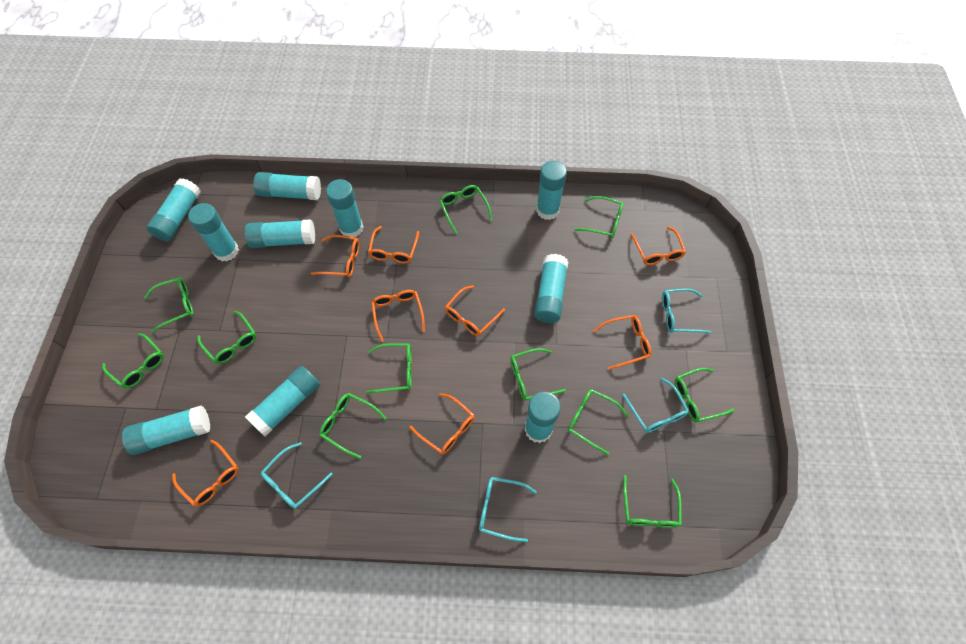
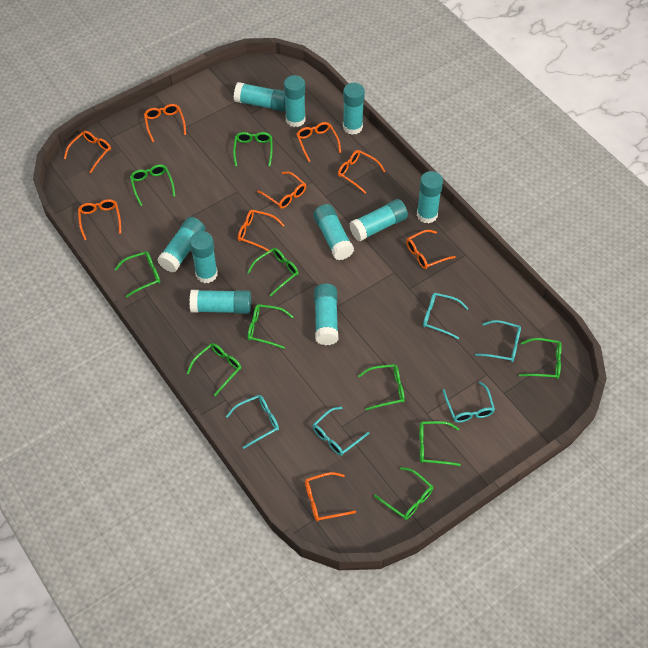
green glasses: [102,333,164,389] [144,277,193,333] [197,311,256,364] [319,393,386,459] [366,343,412,394] [440,185,492,234] [510,348,566,401] [568,389,628,455] [574,196,624,238] [623,475,682,528] [675,368,735,423] = 11 -> [115,252,160,297] [130,165,175,206] [187,343,241,396] [233,132,273,166] [247,248,299,296] [248,304,293,349] [358,364,405,410] [374,467,433,520] [419,421,461,466] [519,338,562,379] = 10
orange glasses: [172,440,239,507] [311,235,359,277] [368,226,419,264] [371,290,425,342] [409,393,475,454] [445,285,505,336] [593,315,652,370] [630,226,686,265] = 8 -> [64,131,111,173] [78,199,121,240] [144,104,186,142] [238,210,284,253] [257,172,306,209] [296,122,341,162] [305,472,356,521] [338,150,386,193] [406,230,456,269] = 9
turquoise glasses: [261,442,333,509] [479,477,537,542] [622,378,689,433] [662,289,711,333] = 4 -> [226,395,279,449] [313,407,370,456] [423,293,468,339] [442,382,495,423] [475,320,521,362] = 5

